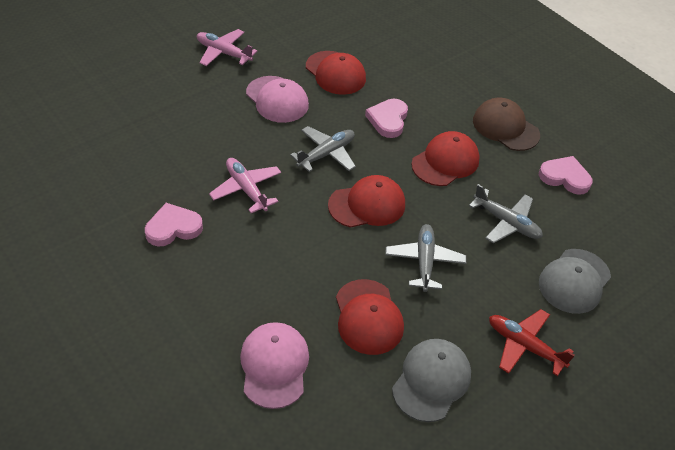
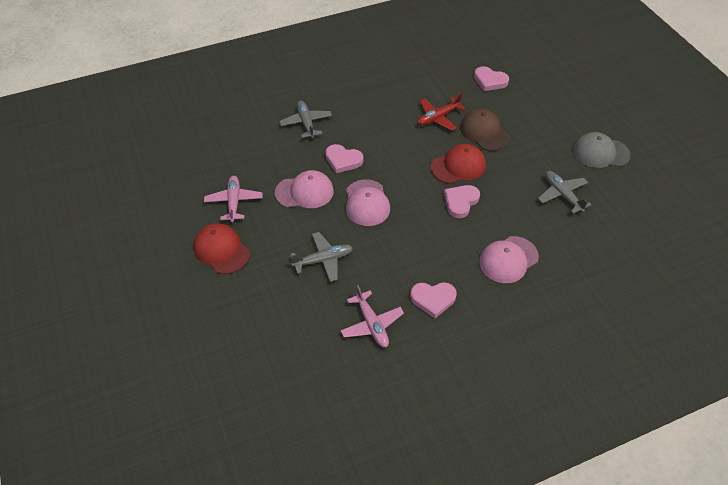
grey cap: [392,339,471,422] [539,249,611,314] = 2 -> [573,132,631,168] = 1
pink cap: [240,322,309,409] [246,76,309,123] = 2 -> [275,170,334,208] [346,179,390,226] [479,236,539,283] = 3
pink heart: [145,203,203,247] [365,99,408,138] [539,156,592,195] = 3 -> [325,144,363,173] [410,282,457,318] [444,185,480,218] [474,66,509,91] = 4
red cap: [306,51,366,95] [328,175,405,228] [336,279,404,355] [411,131,480,186] = 4 -> [193,223,250,274] [431,144,486,184] = 2

